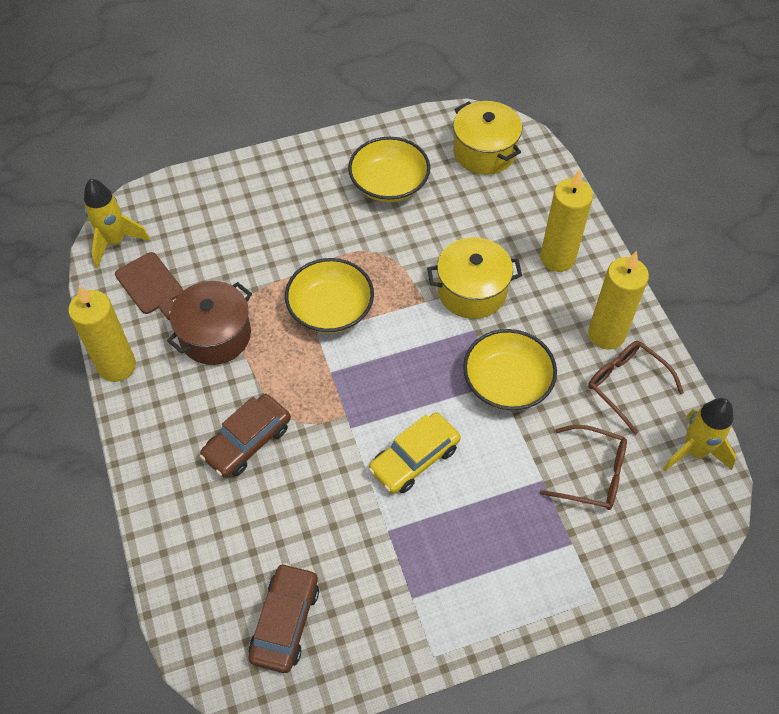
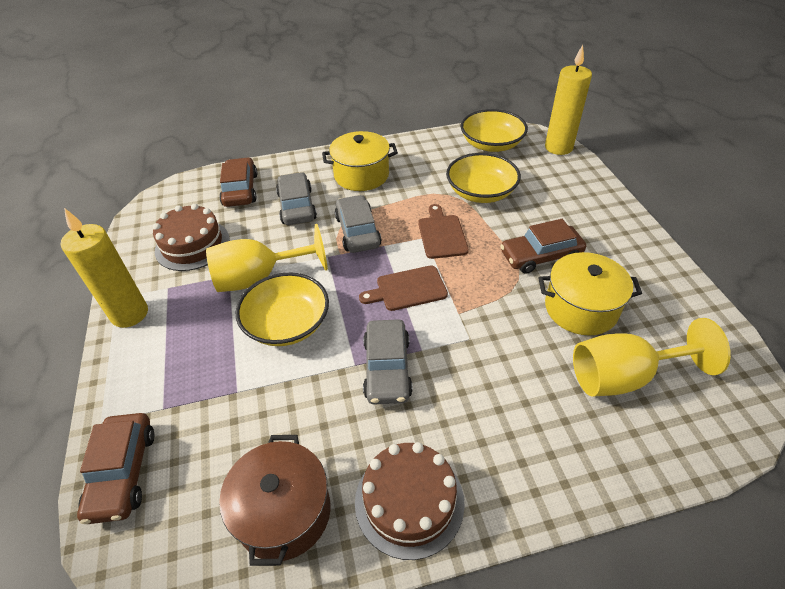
brown cake: none = 0 -> [153,204,230,271] [355,442,465,560] = 2
brown car: [200,394,291,478] [249,563,319,673] = 2 -> [77,413,155,524] [220,157,257,207] [500,219,586,274] = 3
brown cutting board: [115,252,183,321] = 1 -> [359,265,448,311] [418,204,469,259] = 2
brown glasses: [540,425,627,510] [588,341,684,435] = 2 -> none = 0
grey car: none = 0 -> [276,172,317,225] [335,195,382,253] [363,319,413,404] = 3
yellow candle: [68,285,136,382] [540,169,593,272] [588,251,649,350] = 3 -> [61,208,148,328] [545,45,592,155] = 2
yellow car: [368,412,461,494] = 1 -> none = 0
yellow goblet: none = 0 -> [206,224,328,292] [573,318,731,397] = 2
yellow rocket: [84,179,150,268] [663,398,737,471] = 2 -> none = 0

